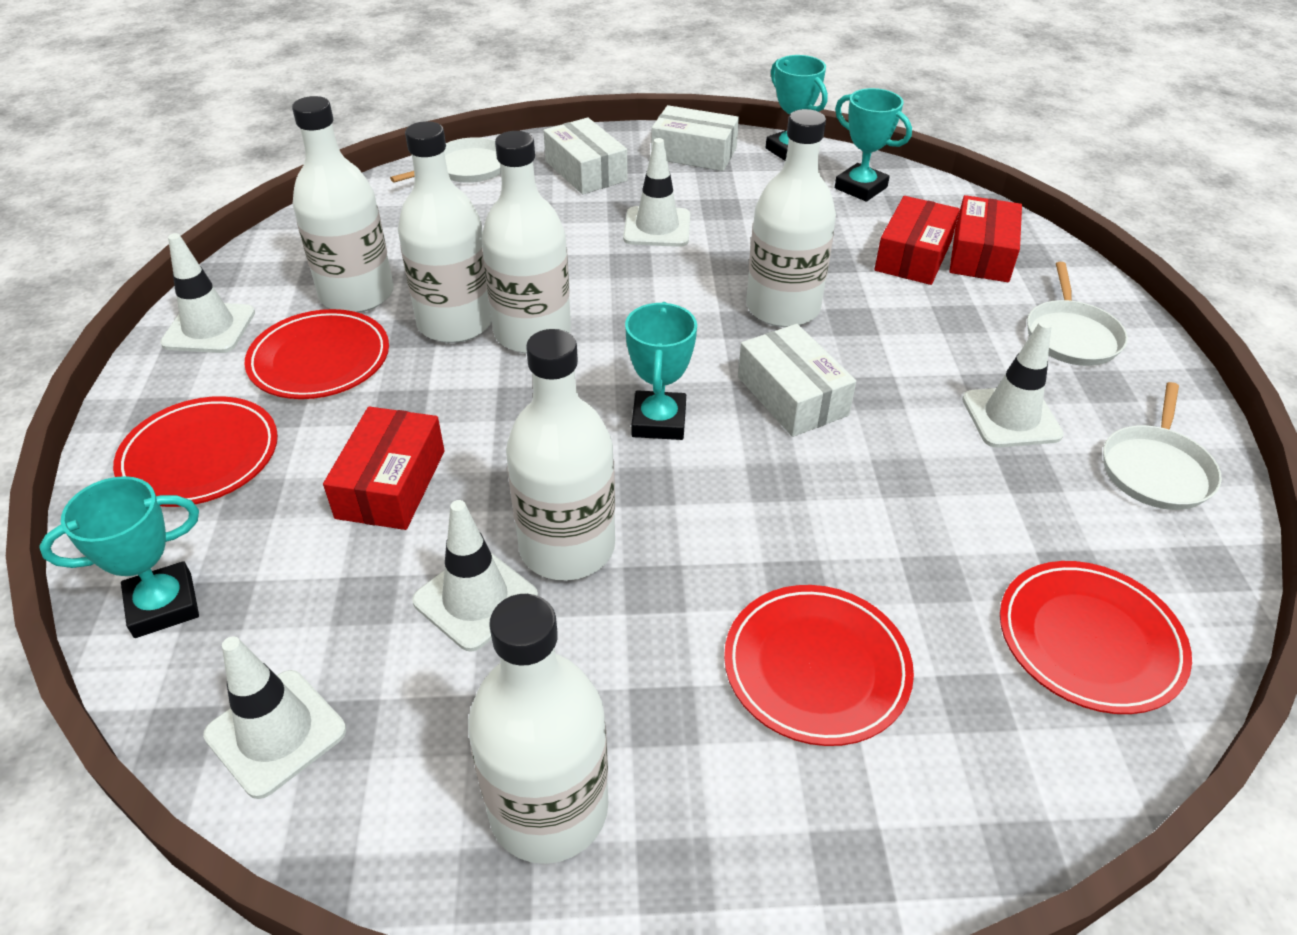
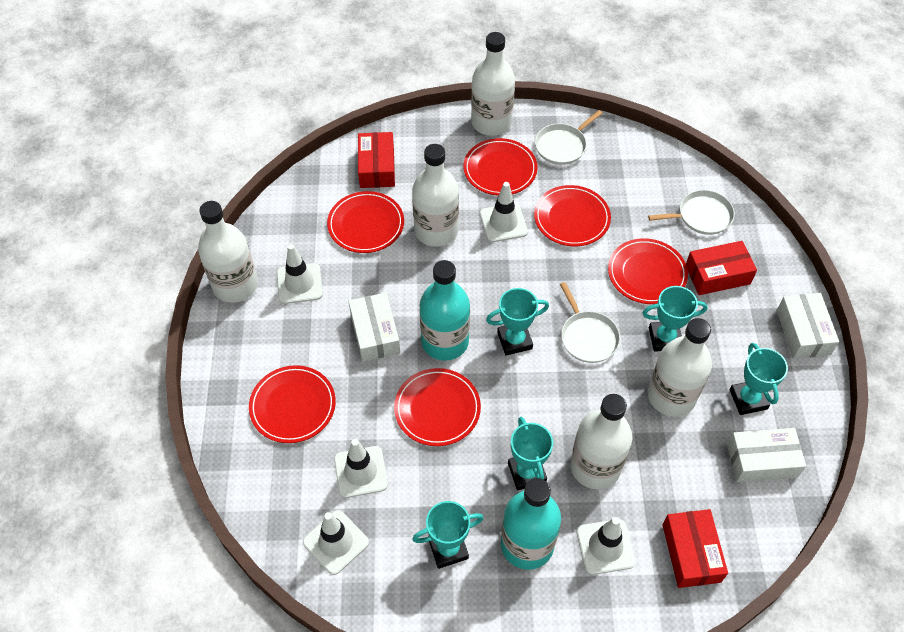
red plate: [113,396,278,507] [244,309,389,399] [724,585,914,746] [1000,561,1192,714] = 4 -> [249,365,336,443] [327,191,404,253] [394,368,481,446] [463,138,538,196] [534,185,611,246] [608,238,688,304] = 6
turquoise bottle: none = 0 -> [419,260,470,361] [501,478,561,570] = 2
turquoise trophy: [39,476,199,638] [625,302,697,440] [766,55,828,161] [835,88,912,202] = 4 -> [412,501,484,569] [486,288,549,356] [508,417,553,490] [643,286,708,352] [730,343,788,415] = 5
white bottle: [292,96,394,313] [398,121,492,343] [468,594,608,864] [481,131,571,353] [506,329,615,580] [746,109,836,327] = 6 -> [198,201,258,303] [412,144,459,247] [471,32,515,136] [570,394,632,489] [648,318,712,417] = 5

